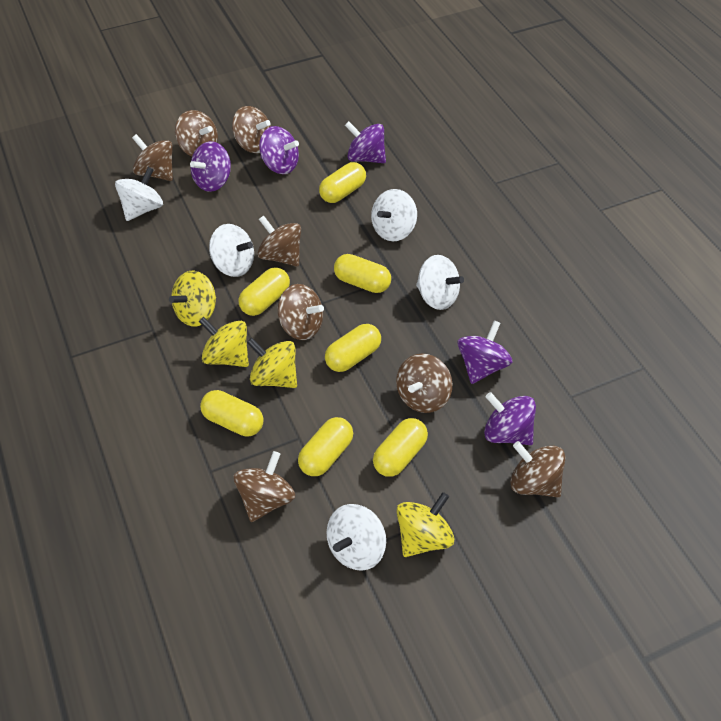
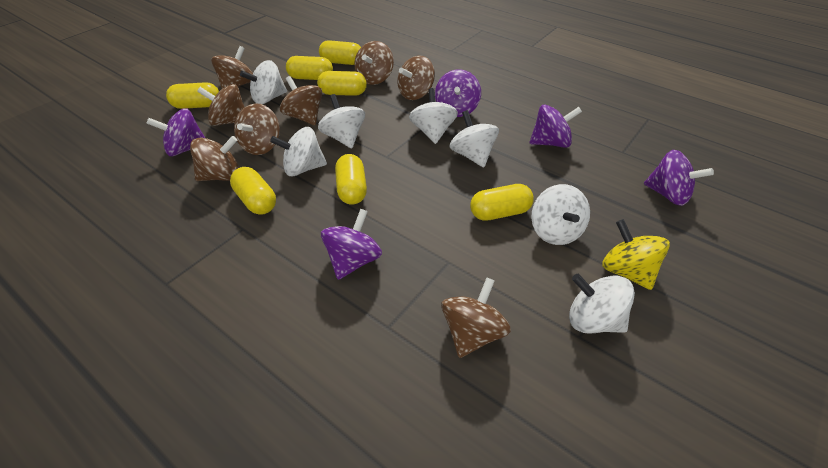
white spinning top: [115,167,163,221] [209,224,254,277] [326,504,386,571] [371,189,417,241] [416,255,464,310] = 5 -> [240,60,287,104] [270,127,327,176] [318,94,365,149] [409,88,458,144] [450,110,499,167] [531,184,590,245] [569,274,635,334] = 7
yellow spinning top: [169,271,216,327] [199,317,249,367] [247,338,297,388] [396,492,455,557] = 4 -> [602,219,670,290] = 1

